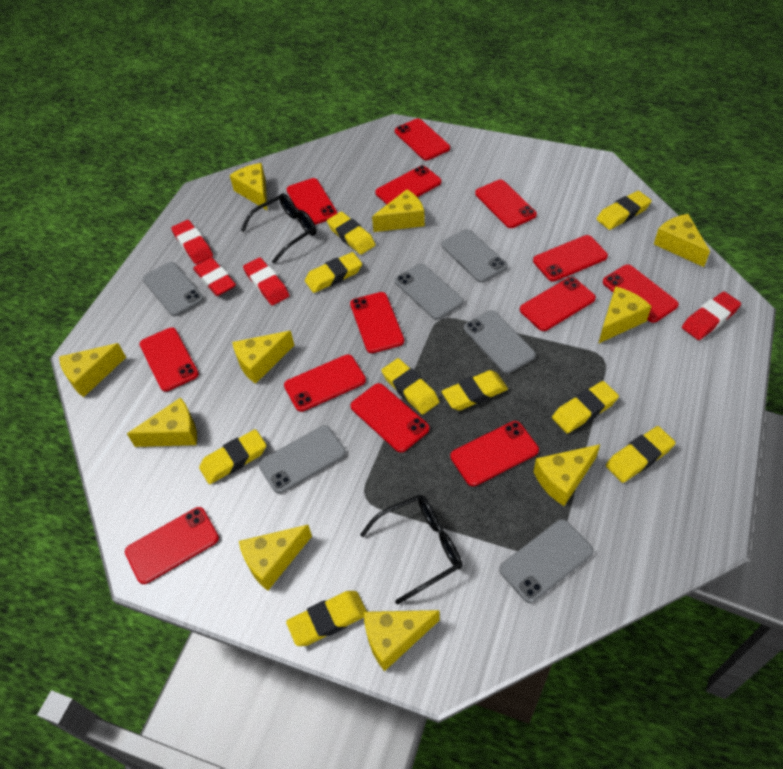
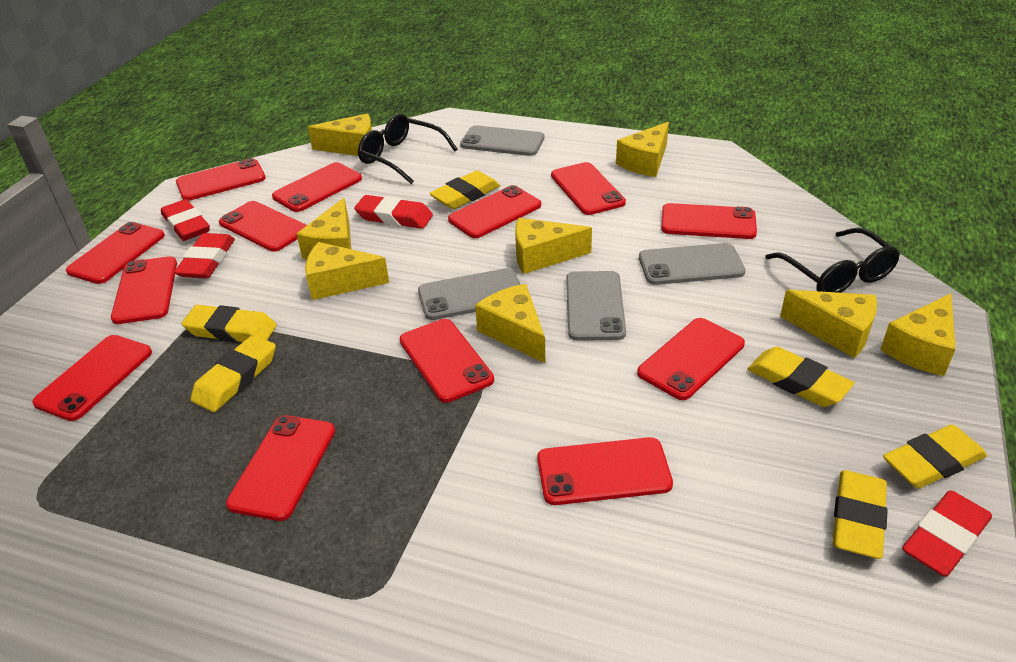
grey phone: [143,262,204,316] [258,425,346,494] [395,264,464,320] [442,229,508,283] [464,310,536,374] [499,519,594,603] = 6 -> [418,268,521,320] [460,125,544,156] [566,271,626,341] [639,243,746,285] = 4
yellow cheese: [59,343,126,397] [127,397,197,447] [230,163,267,210] [232,331,294,384] [239,525,312,591] [364,610,440,671] [372,189,425,232] [534,444,600,506] [598,286,652,344] [654,214,710,267] = 10 -> [296,198,351,260] [305,242,389,300] [308,114,372,156] [475,284,545,363] [515,218,592,274] [616,122,669,177] [780,290,877,358] [880,293,956,376] = 8
yellow eraser: [199,429,266,484] [286,591,367,646] [305,252,362,293] [327,212,376,255] [381,358,439,415] [441,370,508,411] [552,381,619,433] [596,191,652,230] [606,426,676,483] = 9 -> [181,305,277,343] [190,335,276,412] [429,171,500,209] [747,347,854,407] [833,470,888,559] [883,424,987,489] = 6

